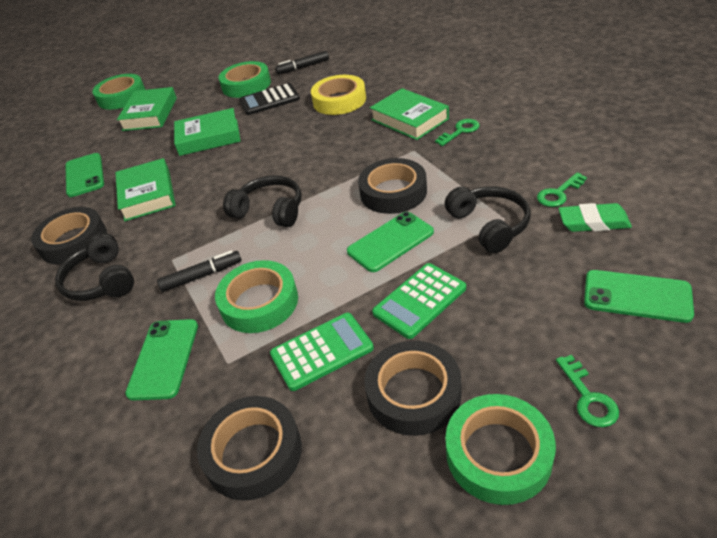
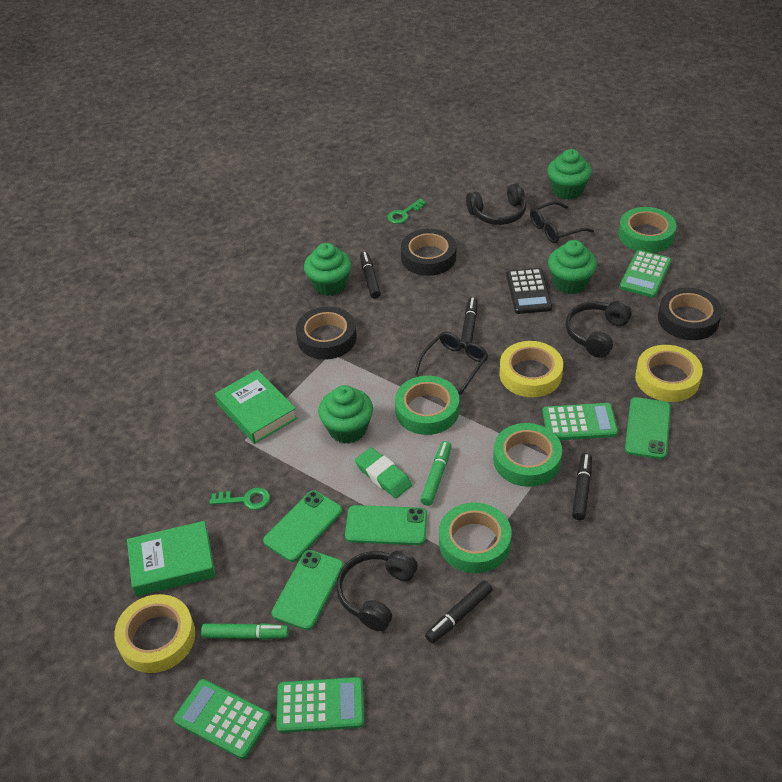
black glasses: none = 0 -> [414,332,488,395] [530,201,594,243] = 2
black marker: [157,250,242,292] [275,51,329,74] = 2 -> [360,252,381,299] [425,580,493,643] [461,297,478,349] [572,453,592,520] = 4
black tape: [31,207,107,264] [197,396,302,501] [358,158,427,214] [364,341,461,436] = 4 -> [296,307,357,360] [401,229,456,276] [658,288,722,340] = 3
green book: [115,158,176,221] [117,87,177,131] [174,108,241,156] [370,88,449,140] = 4 -> [127,521,216,596] [215,370,298,444] = 2
green calculator: [270,313,374,391] [372,263,466,339] = 2 -> [173,679,271,759] [276,677,364,733] [542,403,618,440] [619,250,672,298] = 4
green cupcake: none = 0 -> [304,243,352,296] [318,385,373,444] [547,149,592,200] [548,240,597,294] = 4
green key: [435,119,480,146] [537,172,587,207] [556,355,619,427] = 3 -> [210,488,270,510] [387,199,426,224] = 2
green marker: none = 0 -> [201,623,289,640] [420,441,452,506] = 2
yellow tape: [311,75,366,115] = 1 -> [114,594,195,673] [500,341,563,397] [635,345,703,402] = 3

